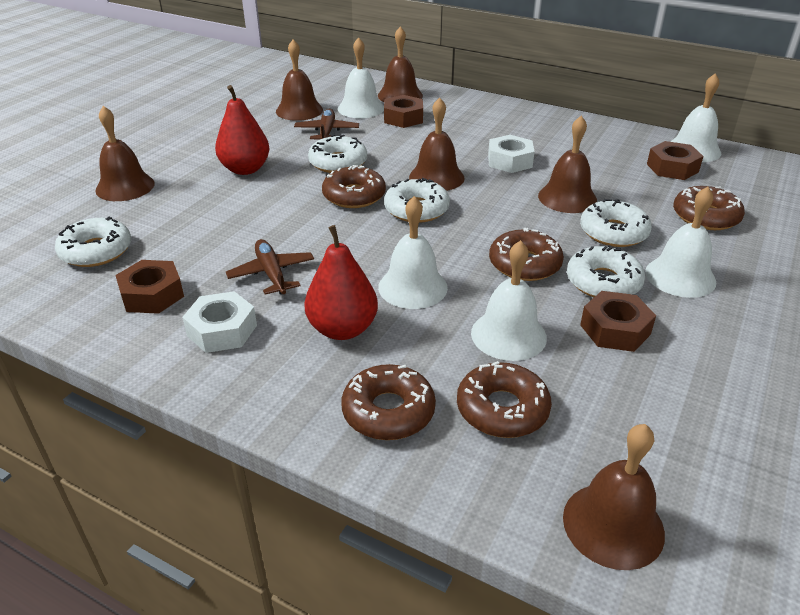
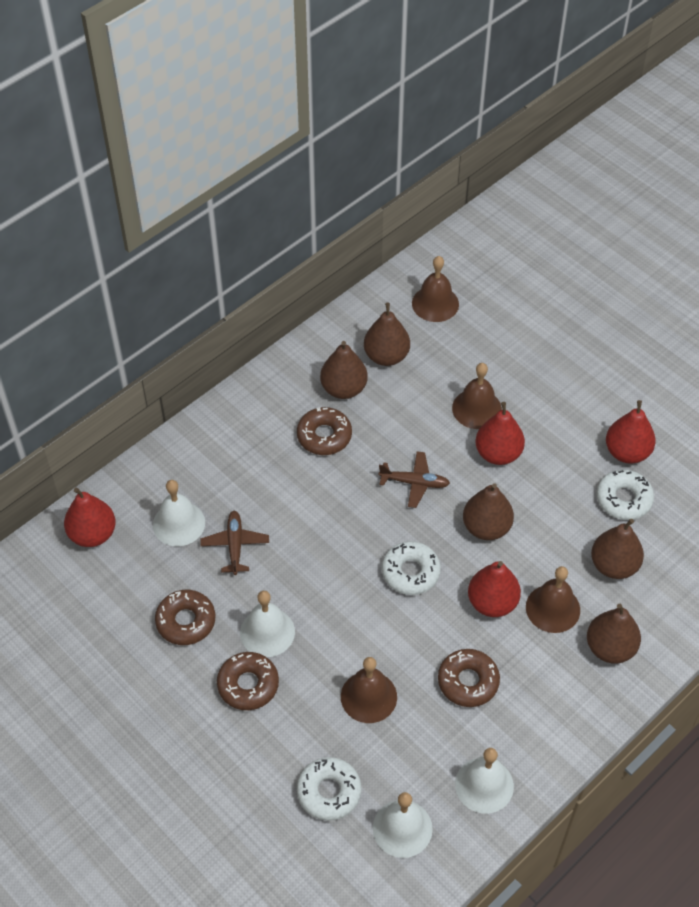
brown bell: [95,106,155,201] [276,40,323,121] [378,26,423,102] [409,97,465,191] [538,116,597,213] [563,424,665,570] = 6 -> [341,657,397,723] [412,256,459,322] [452,363,502,429] [526,566,580,633] = 4
brown donut: [322,165,386,208] [341,364,436,440] [457,361,552,438] [489,228,564,281] [673,186,745,230] = 5 -> [155,590,215,645] [217,652,279,710] [297,407,352,455] [438,649,500,707] = 4
brown nut: [115,260,184,314] [384,95,423,128] [580,291,656,352] [647,141,703,180] = 4 -> none = 0
brown pear: none = 0 -> [320,341,368,399] [364,303,410,366] [463,483,514,540] [587,604,641,664] [591,519,644,579] = 5
red pear: [215,85,269,175] [304,225,378,340] = 2 -> [64,488,116,547] [468,561,521,617] [475,402,525,465] [606,400,656,464] = 4
white bell: [338,37,384,118] [378,196,448,309] [471,240,547,361] [645,187,716,298] [671,73,721,162] = 5 -> [153,480,205,546] [240,591,295,657] [373,792,433,858] [455,748,514,814] = 4
white donut: [55,217,131,267] [308,135,367,173] [384,178,450,223] [567,245,645,297] [580,199,652,247] = 5 -> [297,757,361,821] [382,541,441,595] [596,469,654,520] = 3
white nut: [182,291,257,353] [488,135,535,173] = 2 -> none = 0

